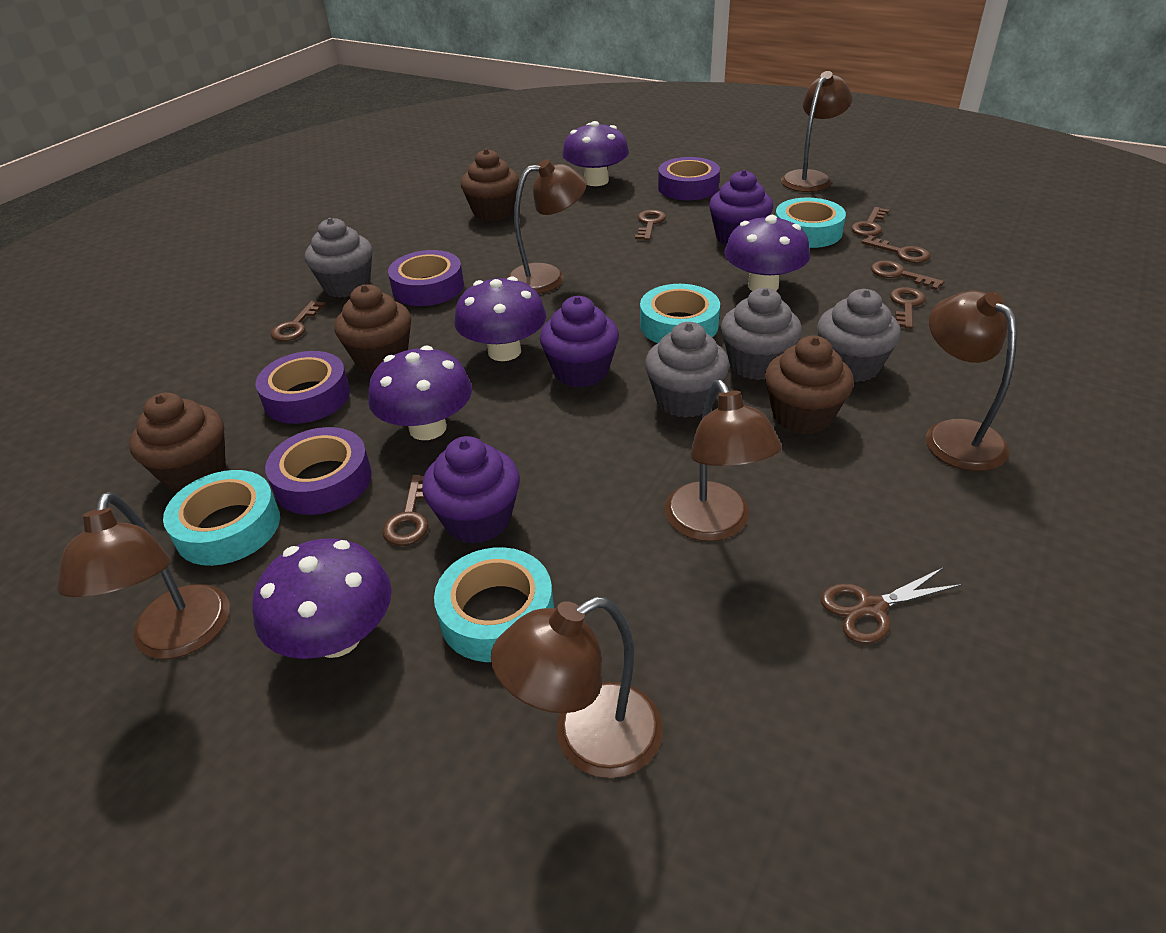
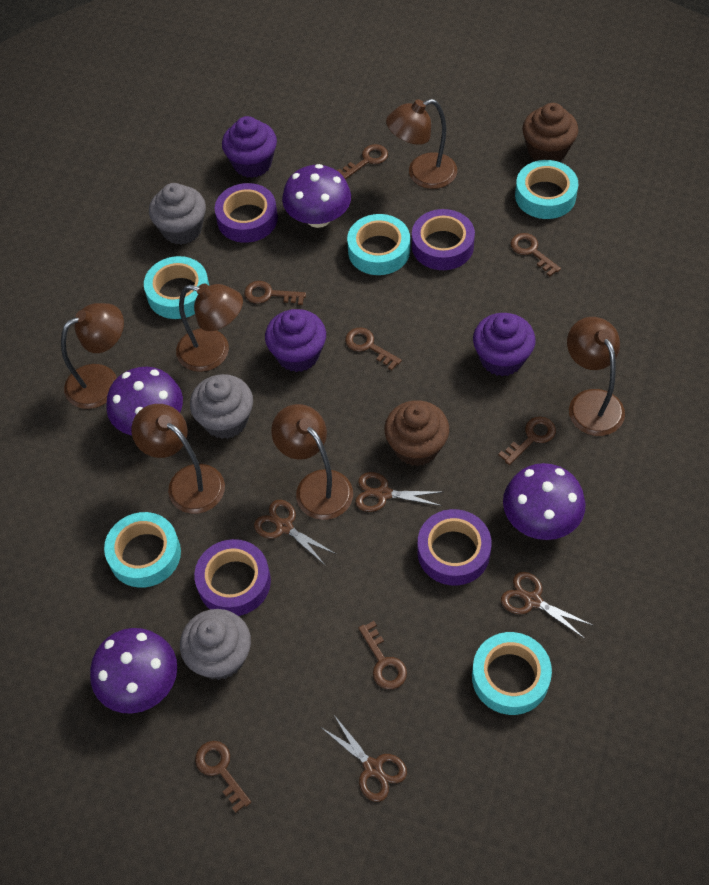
brown cupcake: [129,392,226,492] [335,284,411,373] [461,149,519,221] [765,336,854,434] = 4 -> [384,400,449,466] [522,103,578,162] = 2
brown scissors: [821,567,962,644] = 1 -> [254,500,336,566] [321,715,407,802] [355,472,442,512] [501,572,592,639] = 4
grey cupcake: [305,218,372,298] [645,322,729,418] [721,288,802,380] [817,289,901,382] = 4 -> [149,183,206,245] [180,609,251,680] [190,374,253,439] = 3
purple mushroom: [253,538,392,659] [368,346,472,440] [454,276,546,361] [562,121,629,186] [724,215,810,291] = 5 -> [90,628,177,714] [106,367,183,435] [282,164,351,228] [503,463,586,540] = 4
turquoise tape: [163,470,280,566] [434,547,554,662] [640,284,720,343] [775,198,846,248] = 4 -> [104,512,181,588] [144,256,209,319] [347,214,410,275] [472,632,552,715] [515,160,578,219] = 5

